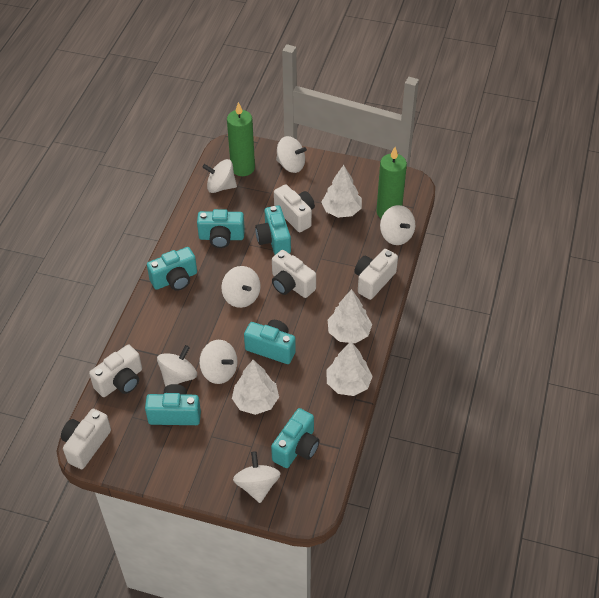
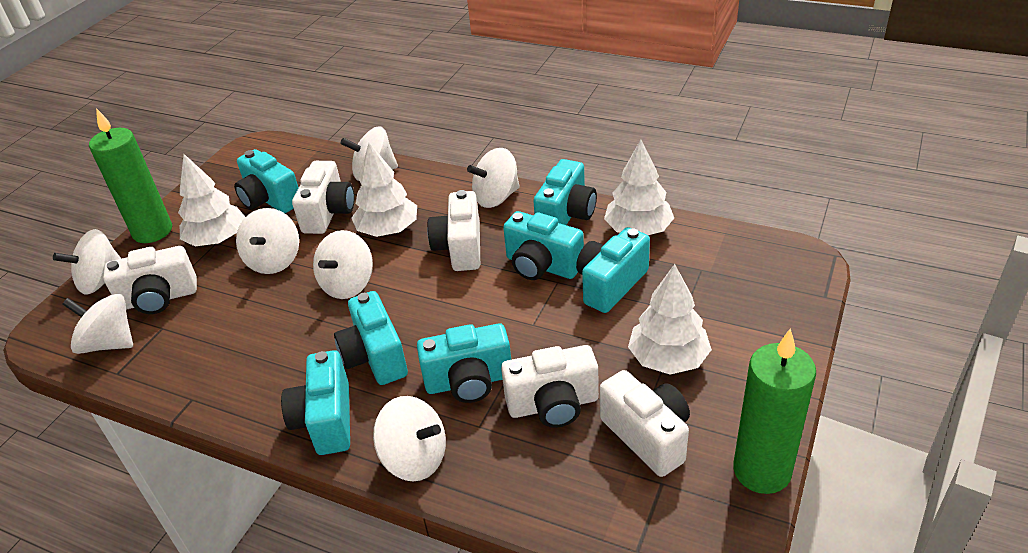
turquoise camera: [145,384,201,425] [147,247,197,291] [197,209,245,248] [244,320,296,364] [255,205,291,255] [271,408,320,468] = 6 -> [234,149,299,213] [281,350,350,455] [334,291,408,385] [417,323,511,403] [503,211,584,280] [533,159,597,225] [576,227,650,313] = 7

